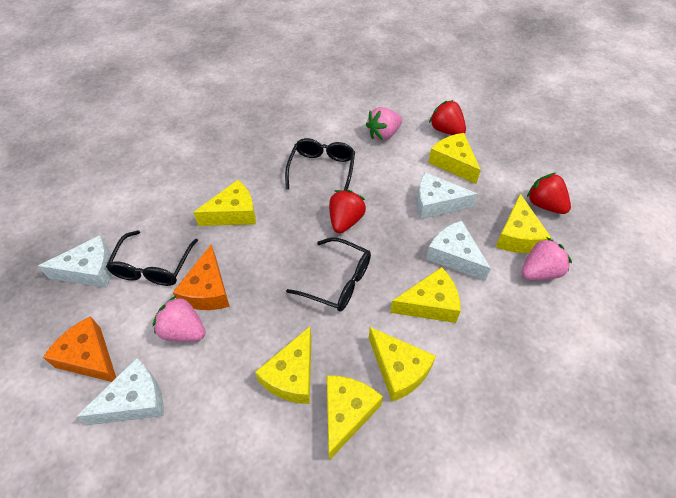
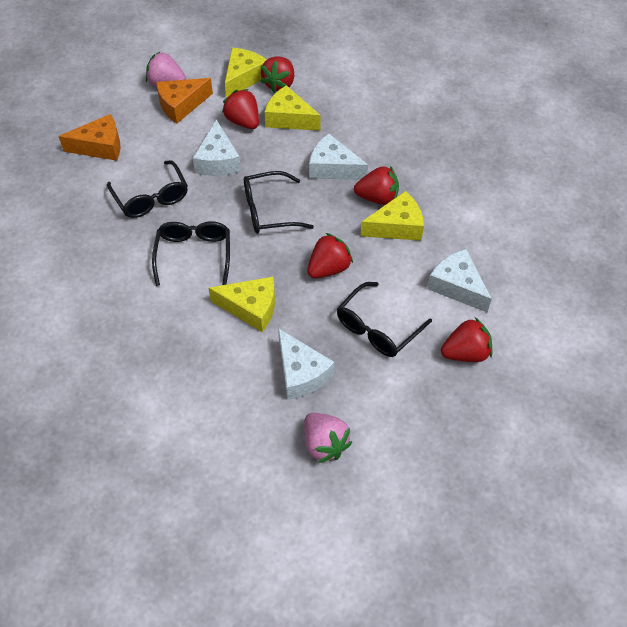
black glasses: [106,230,198,286] [285,138,355,191] [286,237,371,311] = 3 -> [107,160,188,218] [152,221,230,286] [244,171,314,234] [337,282,432,357] = 4
pink strawberry: [153,295,206,342] [366,107,402,141] [521,237,572,280] = 3 -> [146,51,186,87] [304,413,352,463] = 2
red strawberry: [329,190,366,233] [429,100,466,135] [527,173,571,214] = 3 -> [222,89,259,129] [260,56,294,93] [307,233,353,278] [354,166,399,205] [441,317,492,362] = 5
yellow cheese: [193,180,256,226] [255,327,312,404] [327,375,383,461] [369,327,436,402] [390,267,461,323] [428,133,481,184] [496,194,551,253] = 7 -> [208,277,275,332] [225,48,267,98] [265,85,321,131] [361,191,424,241] = 4

